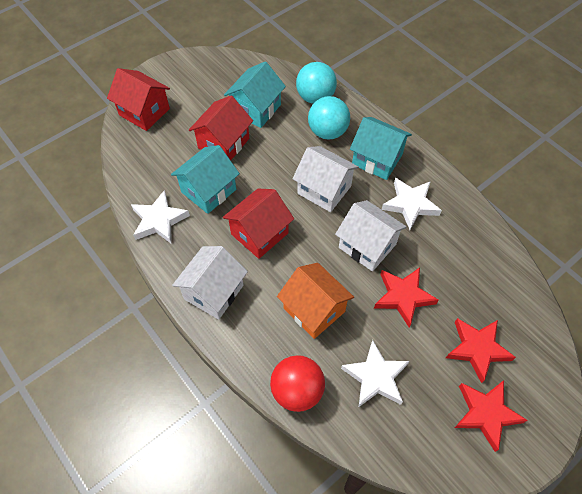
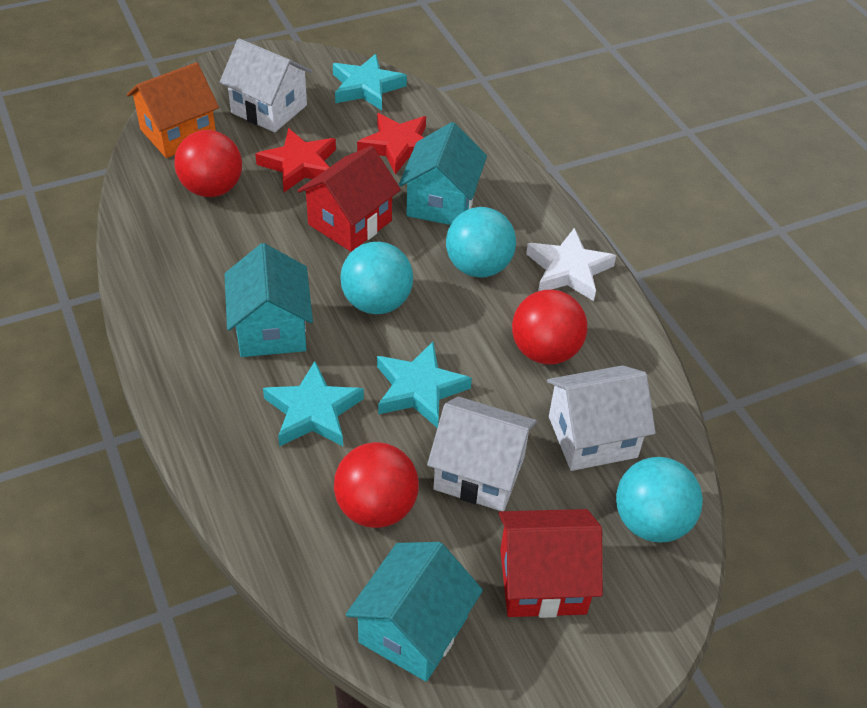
red ball: [270,355,325,412] = 1 -> [174,130,242,197] [334,442,419,528] [512,290,587,365] = 3
red house: [107,68,170,131] [189,96,253,160] [223,189,294,259] = 3 -> [297,146,401,252] [498,509,603,618] = 2
red star: [374,268,439,327] [446,318,516,383] [455,380,527,452] = 3 -> [255,128,336,192] [357,113,426,174] = 2
turquoise ball: [296,62,337,104] [308,96,350,140] = 2 -> [340,241,413,314] [446,207,516,278] [616,457,703,542] = 3
turquoise star: none = 0 -> [263,361,364,447] [333,54,407,110] [377,342,472,428] = 3
white star: [131,190,190,244] [341,340,409,407] [382,178,442,230] = 3 -> [526,228,616,301] = 1

